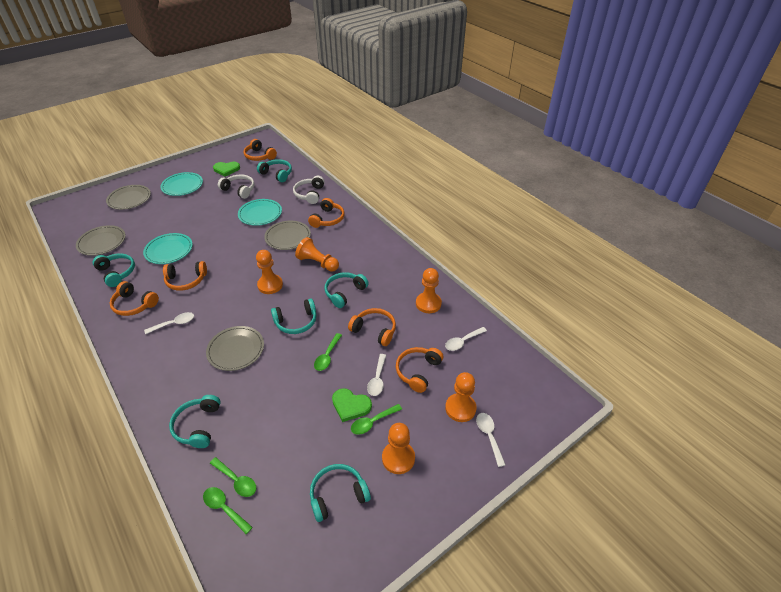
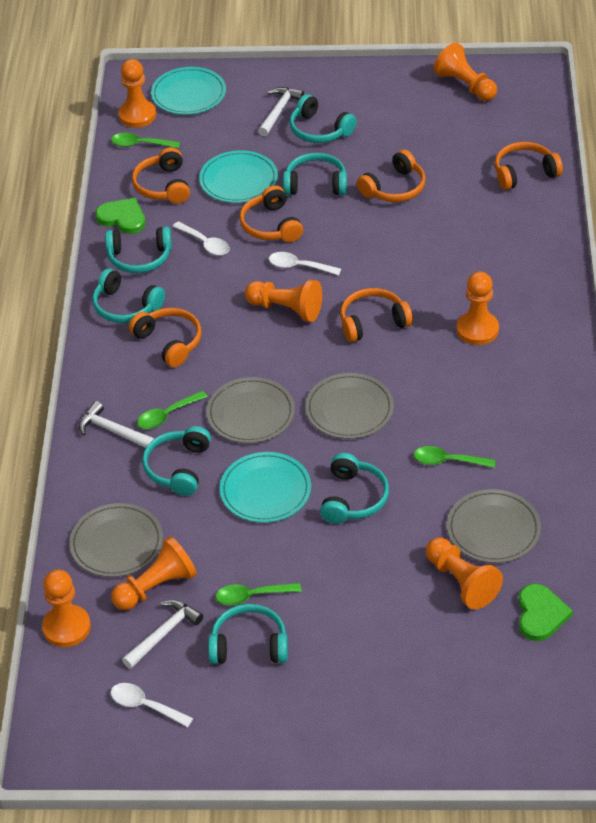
orange pawn: [256,250,283,294] [295,237,339,272] [382,423,415,474] [416,268,442,313] [445,372,477,422] = 5 -> [42,570,91,647] [111,536,197,610] [118,59,156,128] [245,280,322,322] [426,537,503,610] [434,43,497,101] [457,271,499,345] = 7
turquoise headphones: [93,253,135,287] [169,395,221,448] [257,159,292,182] [271,298,316,334] [310,464,371,522] [324,272,369,308] = 6 -> [92,268,165,323] [105,226,172,273] [142,426,211,496] [208,604,288,664] [283,153,347,195] [290,94,357,143] [320,453,389,524] = 7
white hammer: none = 0 -> [79,401,155,448] [122,600,203,669] [258,87,304,136] = 3
white headphones: [218,174,254,199] [293,176,325,204] = 2 -> none = 0
white spoon: [144,312,194,334] [367,354,386,396] [445,327,487,351] [476,413,506,467] = 4 -> [111,683,193,727] [173,221,230,255] [269,252,341,275] = 3

